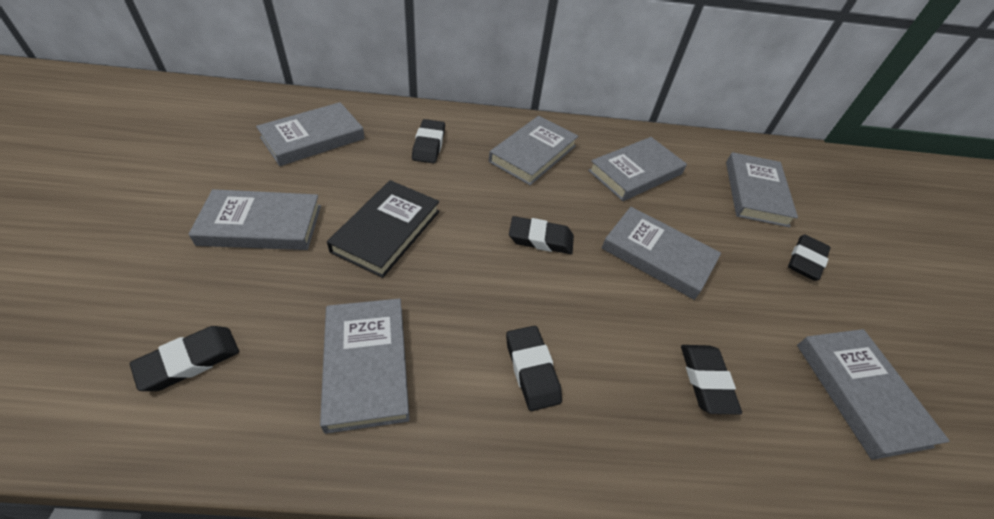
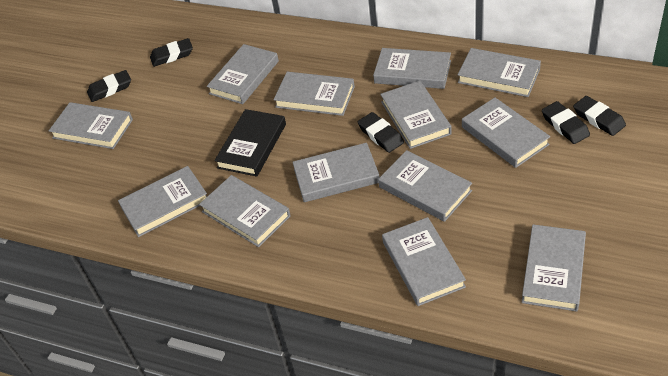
black eraser: [130,326,239,391] [412,119,445,163] [506,326,562,411] [509,216,574,254] [681,345,742,414] [788,234,830,281] = 6 -> [87,70,131,102] [150,38,193,67] [358,112,404,153] [542,101,590,144] [573,96,626,136] = 5
grey book: [188,189,321,250] [256,102,365,166] [320,299,410,434] [489,116,578,185] [588,137,687,201] [602,207,721,300] [726,152,798,227] [797,329,950,460] = 8 -> [49,102,133,149] [118,166,207,237] [199,175,290,247] [207,44,279,104] [274,72,355,116] [293,143,380,202] [373,48,451,89] [378,150,472,222] [380,81,452,149] [382,217,466,306] [458,48,541,97] [462,98,550,168] [522,224,586,311] = 13

